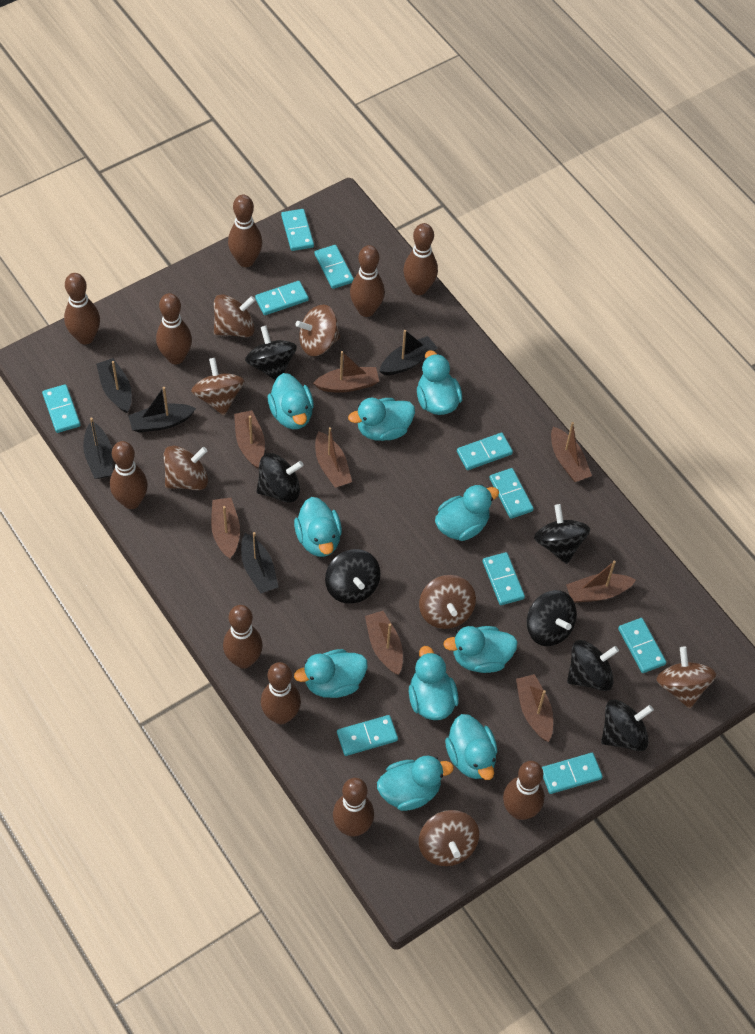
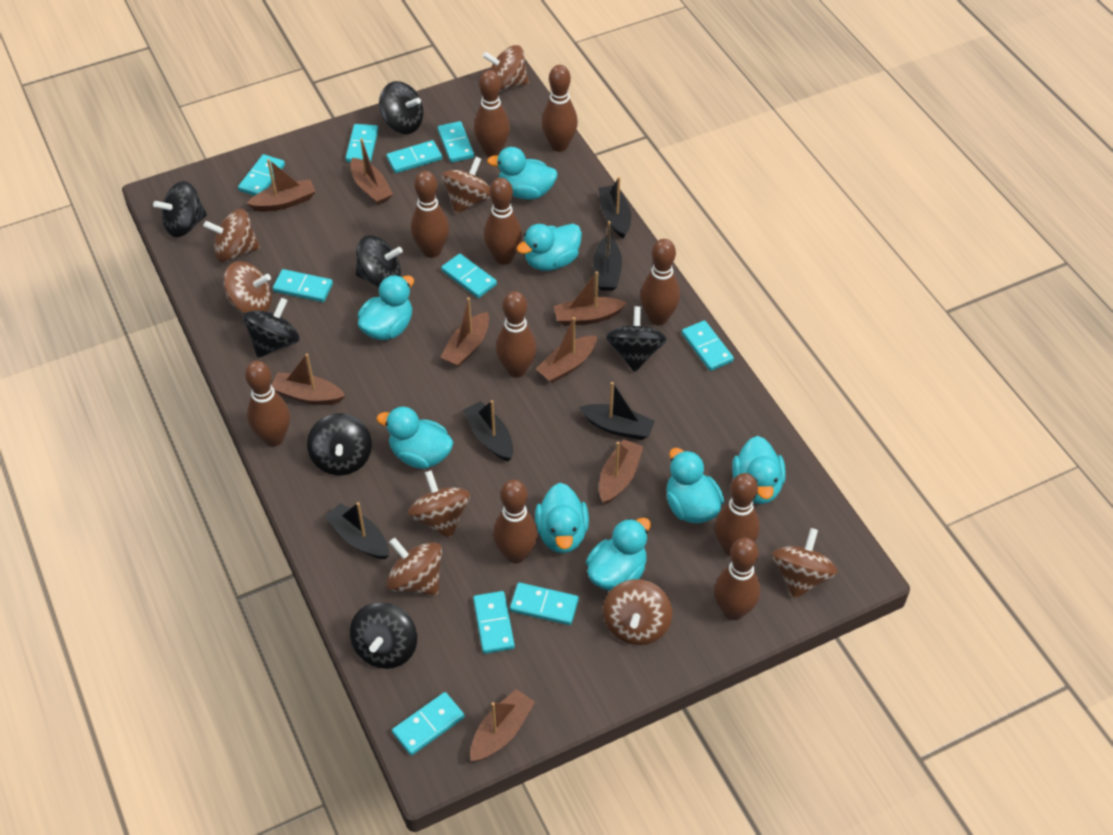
brown spinning top: [164,446,208,490] [191,358,244,415] [214,294,255,337] [295,304,340,356] [419,575,476,629] [419,810,479,866] [657,647,716,709] = 7 -> [203,209,260,262] [223,261,272,314] [387,538,442,595] [408,470,470,539] [442,157,491,214] [483,45,529,91] [603,579,672,645] [772,528,838,599] = 8
turquoise duck: [268,373,314,429] [294,497,342,557] [294,649,368,698] [348,398,415,441] [377,756,454,811] [409,646,459,720] [417,350,462,415] [435,484,499,541] [443,626,518,673] [445,714,497,780] = 10 -> [358,275,414,340] [377,407,454,469] [487,147,558,200] [517,224,582,271] [535,483,589,553] [586,518,651,591] [666,448,724,523] [732,436,786,504] = 8

